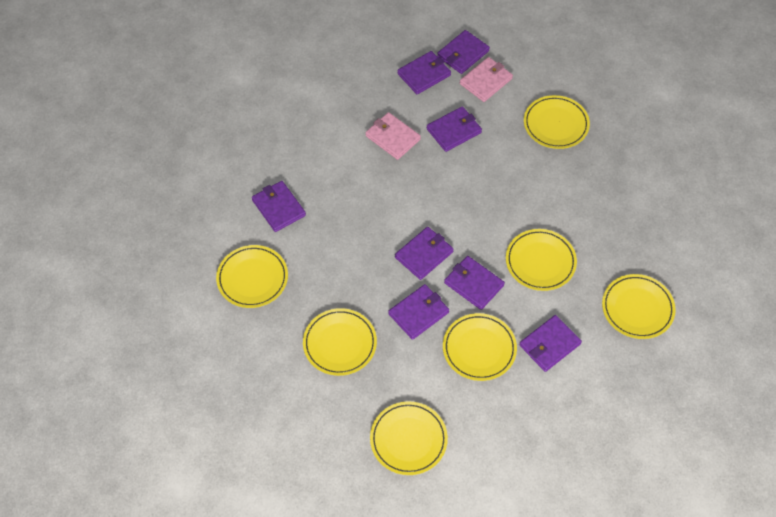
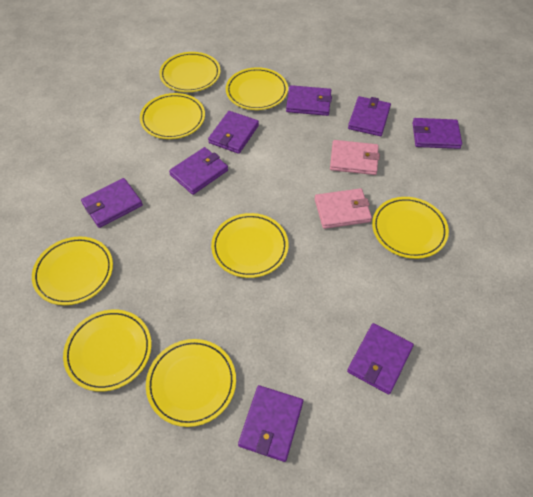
yellow plate: [216,245,288,308] [303,308,377,376] [370,401,448,475] [443,313,517,381] [506,229,577,291] [524,95,590,149] [602,274,676,339] = 7 -> [32,237,113,305] [63,310,152,392] [140,93,205,139] [146,339,236,427] [159,52,220,92] [211,213,289,278] [226,67,288,110] [372,197,449,259] = 8

